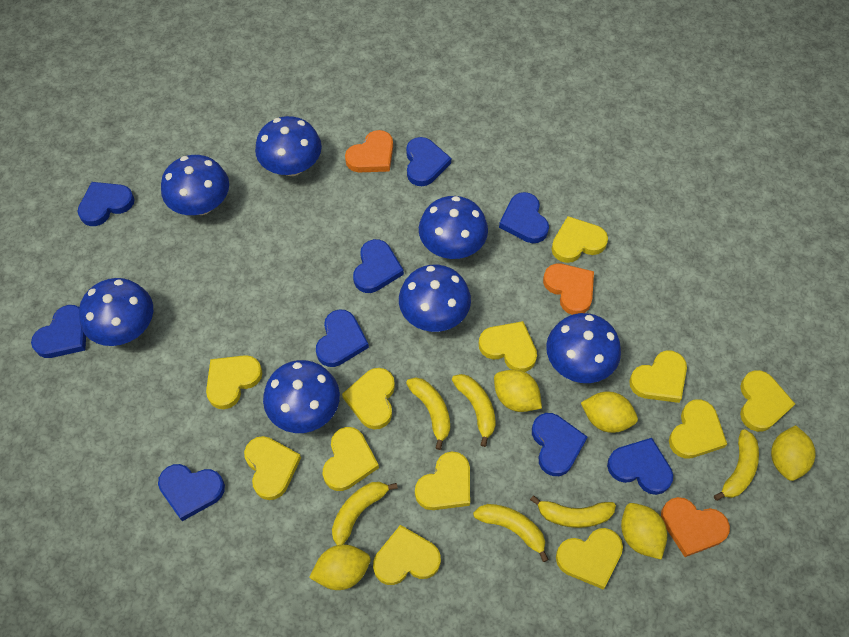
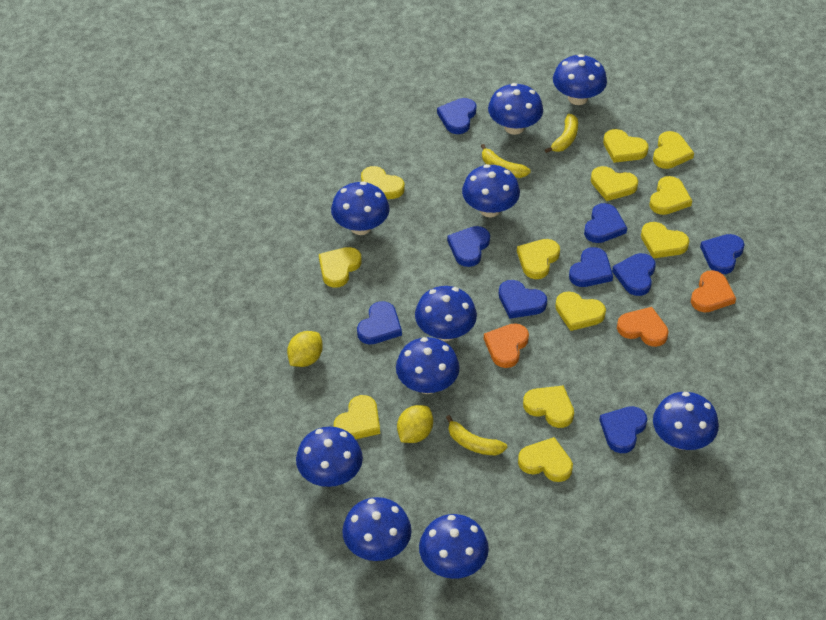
blue mushroom: [79,278,153,346] [161,155,229,215] [255,116,322,176] [263,360,340,433] [399,265,471,332] [419,196,488,259] [546,313,621,383] = 7 -> [296,427,363,487] [331,181,390,235] [342,497,412,561] [396,337,460,394] [415,286,477,341] [419,514,489,579] [462,164,520,218] [488,83,543,135] [553,54,607,105] [653,392,719,450] = 10
yellow banana: [332,482,398,545] [406,378,450,450] [452,374,496,447] [473,504,549,562] [530,495,616,528] [714,429,759,501] = 6 -> [446,415,507,455] [481,144,531,178] [545,114,578,153] = 3
yellow lemon: [309,545,370,590] [494,370,542,412] [581,392,638,433] [621,503,667,560] [771,425,816,481] = 5 -> [287,331,323,367] [397,405,433,443] = 2

